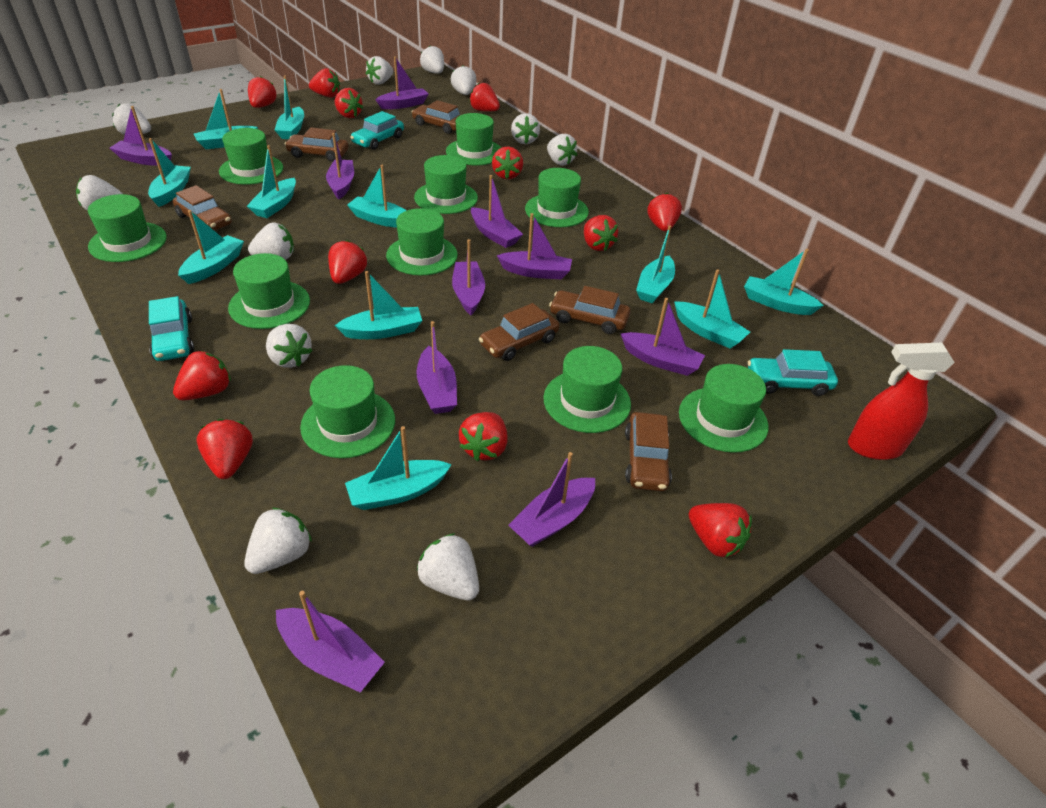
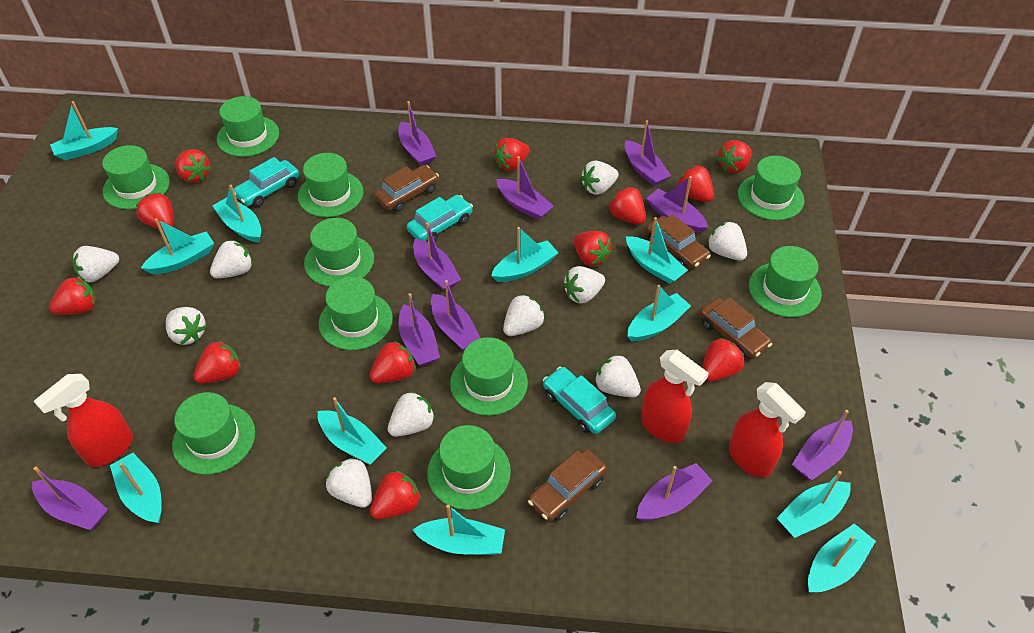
brown car: [173,185,232,231] [284,127,349,162] [412,100,460,134] [479,303,559,361] [549,286,631,334] [625,412,672,491] = 6 -> [374,165,439,212] [528,449,607,522] [646,214,711,269] [700,297,772,359] = 4
red spray bottle: [848,343,955,460] = 1 -> [34,374,133,467] [641,350,709,443] [729,382,806,478] = 3
white strawberry: [76,175,123,210] [112,103,151,134] [244,507,312,574] [248,222,294,260] [266,324,312,368] [366,56,393,85] [417,533,479,600] [420,45,444,73] [451,65,477,95] [511,113,540,144] [547,134,577,166] = 11 -> [72,246,119,282] [166,307,207,345] [210,240,253,278] [326,457,372,508] [387,391,435,437] [503,294,545,336] [563,266,605,304] [581,160,619,195] [594,354,641,398] [707,221,747,261] = 10

